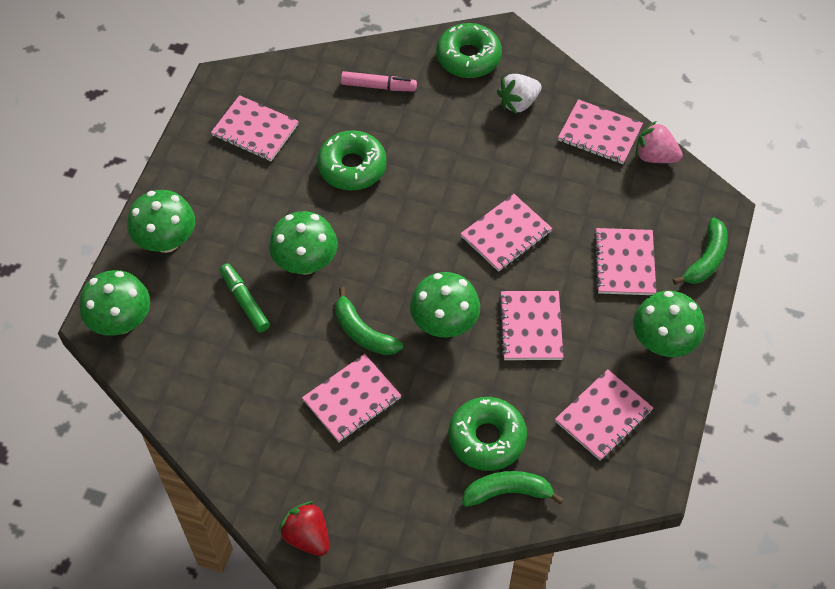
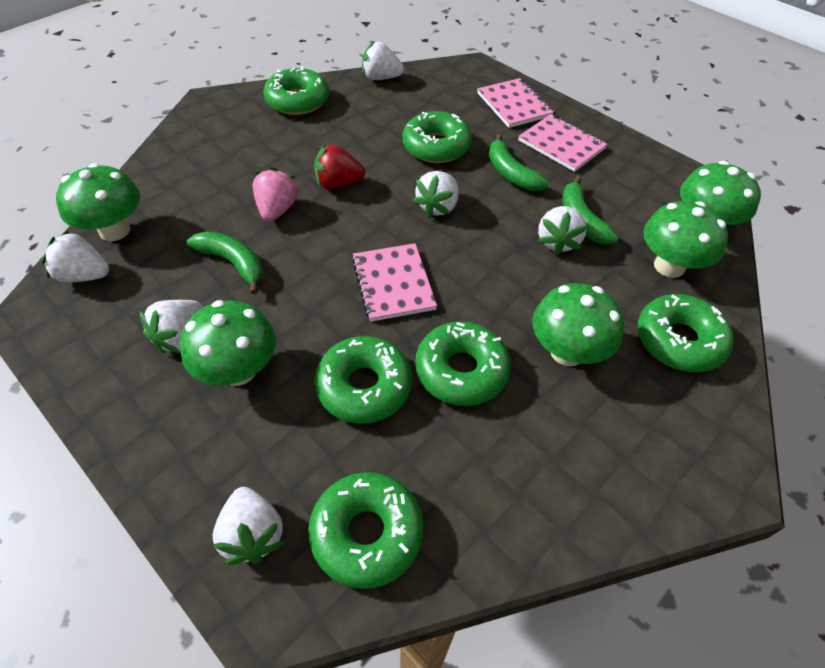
green donut: [317,130,387,191] [436,23,502,78] [449,397,527,471] = 3 -> [263,66,329,115] [308,472,423,589] [315,336,412,424] [402,111,472,163] [415,322,511,406] [638,294,734,372] = 6
green marker: [220,263,270,332] = 1 -> none = 0
pink marker: [341,71,417,91] = 1 -> none = 0
pink notebook: [211,95,299,161] [302,354,402,442] [460,194,552,272] [499,291,564,360] [555,369,653,461] [558,99,643,164] [594,228,656,295] = 7 -> [352,243,437,322] [477,78,554,128] [518,114,607,172] = 3
white strawberry: [497,74,542,114] = 1 -> [42,230,109,283] [139,300,203,353] [213,487,285,565] [362,41,404,80] [413,171,459,218] [538,206,587,255] = 6

